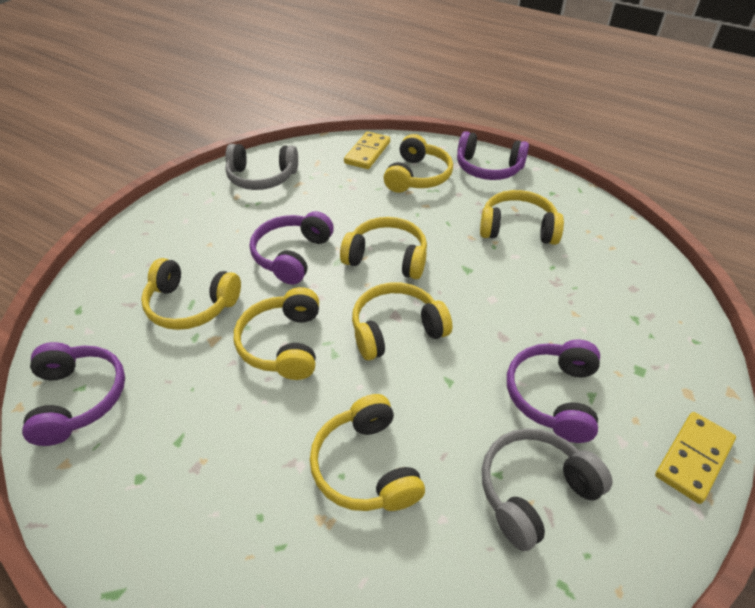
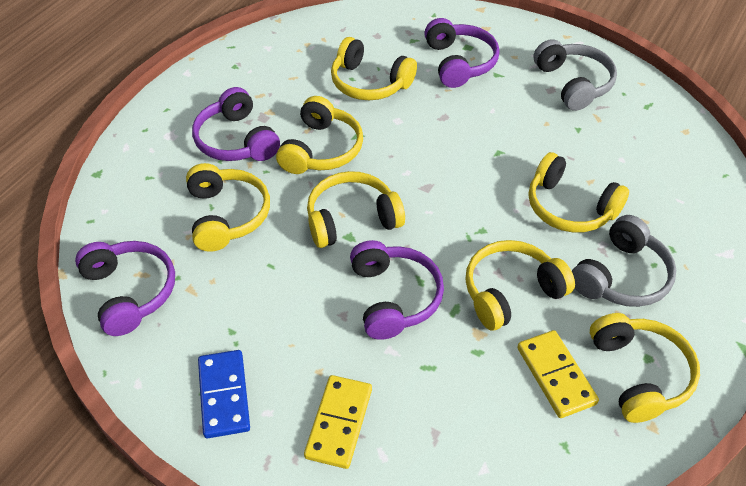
blue domino: none = 0 -> [198,350,250,438] = 1

